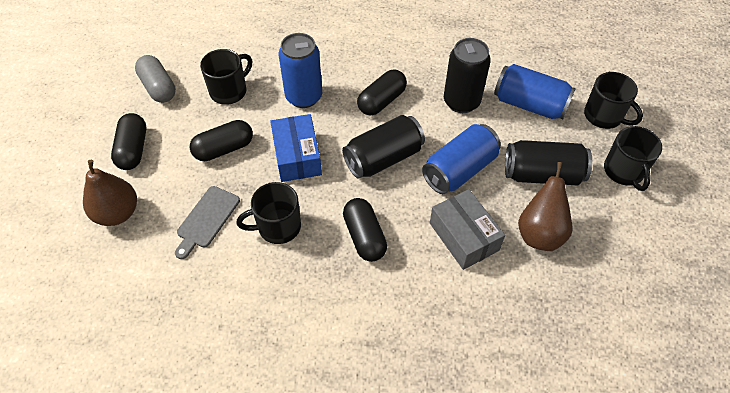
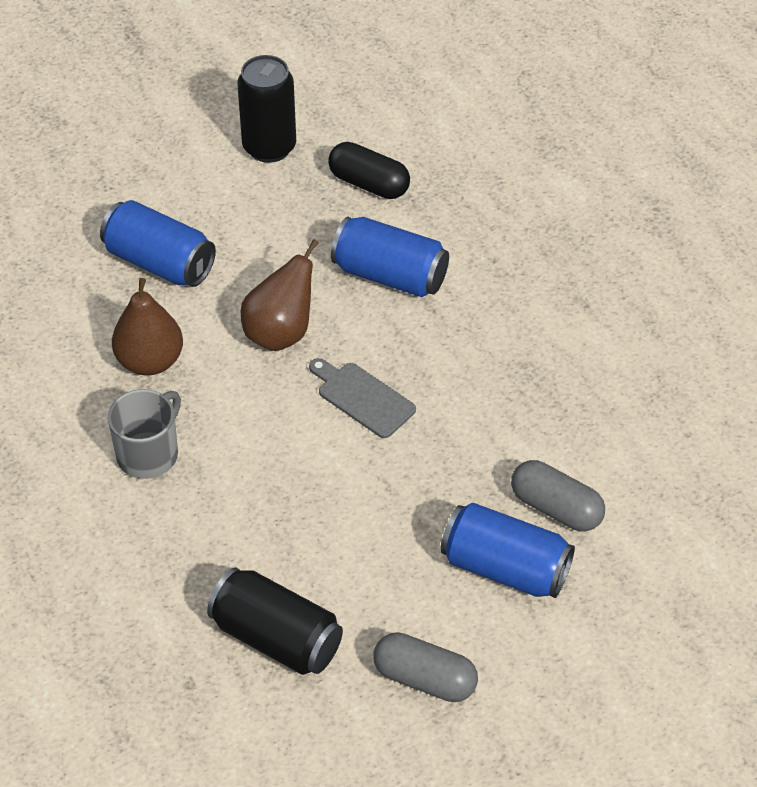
black can: [342,115,425,179] [444,38,491,113] [505,140,592,185] = 3 -> [207,567,343,675] [237,55,296,163] = 2
black capsule: [111,113,146,170] [190,120,253,161] [343,198,387,262] [357,69,407,116] = 4 -> [328,142,410,199] = 1
black mug: [200,49,252,105] [236,182,301,244] [584,72,643,129] [604,126,662,191] = 4 -> none = 0
blue box: [270,114,322,182] = 1 -> none = 0
grey box: [430,189,505,270] = 1 -> none = 0
grey capsule: [135,55,176,103] = 1 -> [373,632,478,702] [511,460,605,532] = 2
grey mug: none = 0 -> [108,389,181,479] = 1

